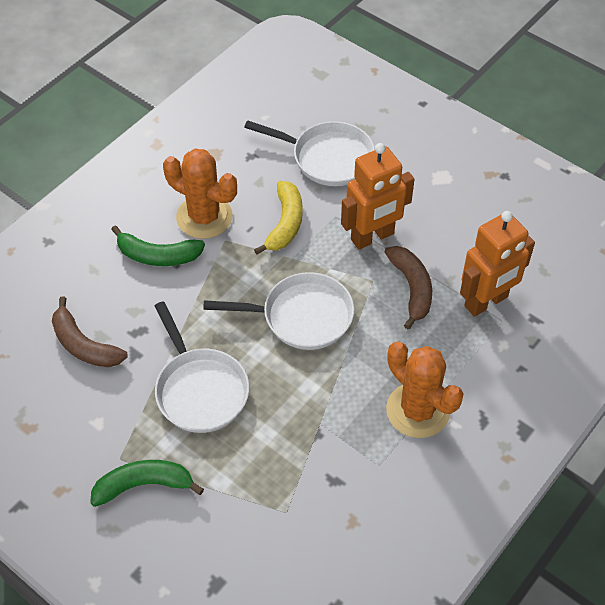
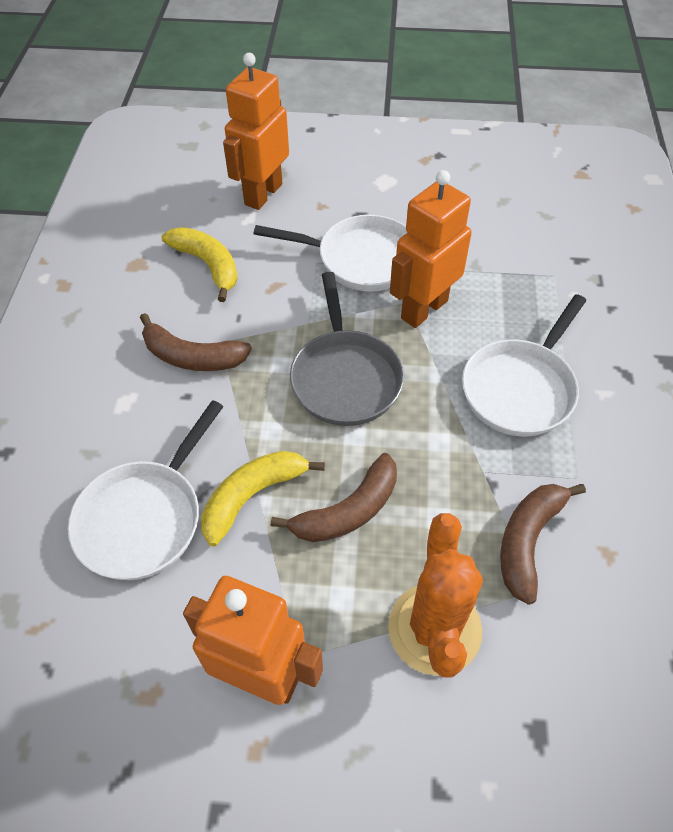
brown banana: [52,297,128,367] [384,246,432,329] = 2 -> [140,313,252,371] [271,453,397,542] [500,484,586,605] = 3
green banana: [90,460,204,507] [111,225,205,266] = 2 -> none = 0
grey pan: none = 0 -> [290,272,404,426] = 1
orange cactus: [163,148,237,239] [386,342,464,438] = 2 -> [388,513,483,678] = 1
orange robot: [341,143,415,250] [460,211,535,317] = 2 -> [183,576,323,705] [223,53,289,210] [390,170,472,328] = 3
yellow banana: [254,181,303,255] = 1 -> [162,227,238,302] [201,451,325,547] = 2

